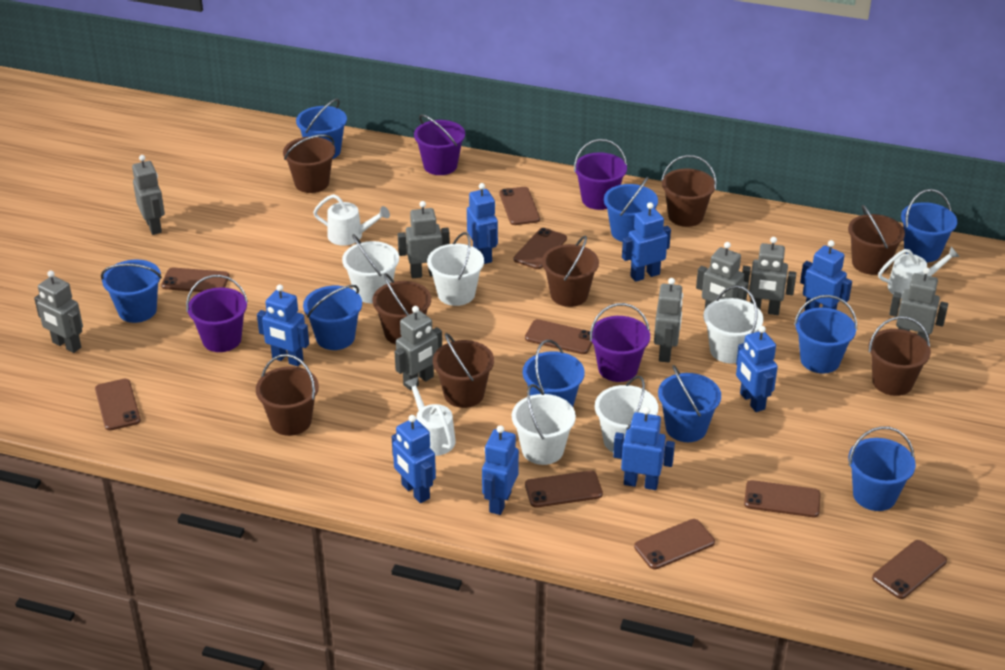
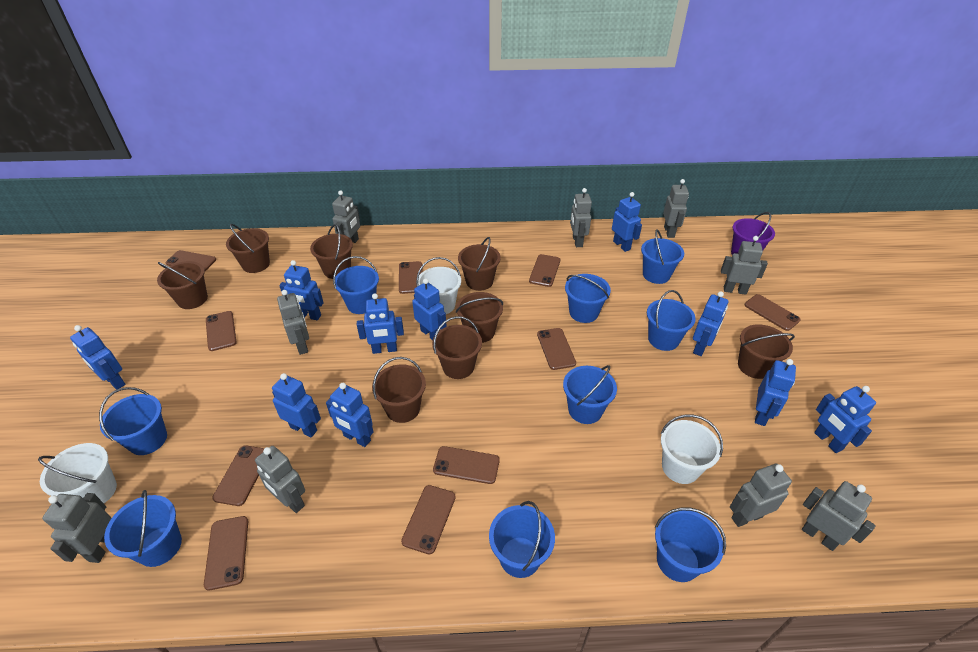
blue robot: [257,284,309,366] [391,415,436,503] [467,183,498,264] [482,425,519,515] [613,407,675,490] [622,202,671,282] [736,326,778,412] [800,240,852,311] = 8 -> [70,325,126,390] [272,373,321,437] [279,260,324,320] [326,383,373,447] [357,294,404,354] [412,278,447,340] [612,192,642,252] [693,291,729,356] [755,359,796,426] [814,386,876,453] = 10
brown phone: [95,379,141,431] [161,268,229,292] [499,187,540,225] [514,228,567,269] [525,319,592,354] [525,471,603,508] [634,519,715,570] [744,480,821,517] [872,540,947,599] = 9 -> [166,250,216,271] [204,516,248,590] [206,311,237,351] [212,445,265,506] [399,261,422,294] [401,485,456,554] [433,446,500,484] [529,254,560,287] [537,328,576,370] [744,294,801,331] = 10
grey robot: [34,271,83,353] [132,155,165,235] [394,306,442,390] [398,201,450,278] [654,278,683,363] [696,242,748,308] [742,237,796,315] [889,267,948,342] = 8 -> [42,493,111,563] [255,446,305,513] [277,290,309,355] [332,190,360,243] [570,188,592,247] [663,179,689,238] [721,236,768,295] [730,463,792,527] [802,481,876,551] = 9
purple bucket: [186,275,248,352] [414,114,465,175] [574,139,627,210] [590,303,650,382] = 4 -> [731,212,775,255] = 1
white bucket: [342,234,399,303] [427,232,484,306] [512,384,576,465] [595,376,658,452] [703,285,763,363] = 5 -> [38,443,117,503] [416,257,461,314] [661,415,723,484] = 3
white watering can: [313,194,390,246] [404,377,456,456] [878,247,959,298] = 3 -> none = 0

